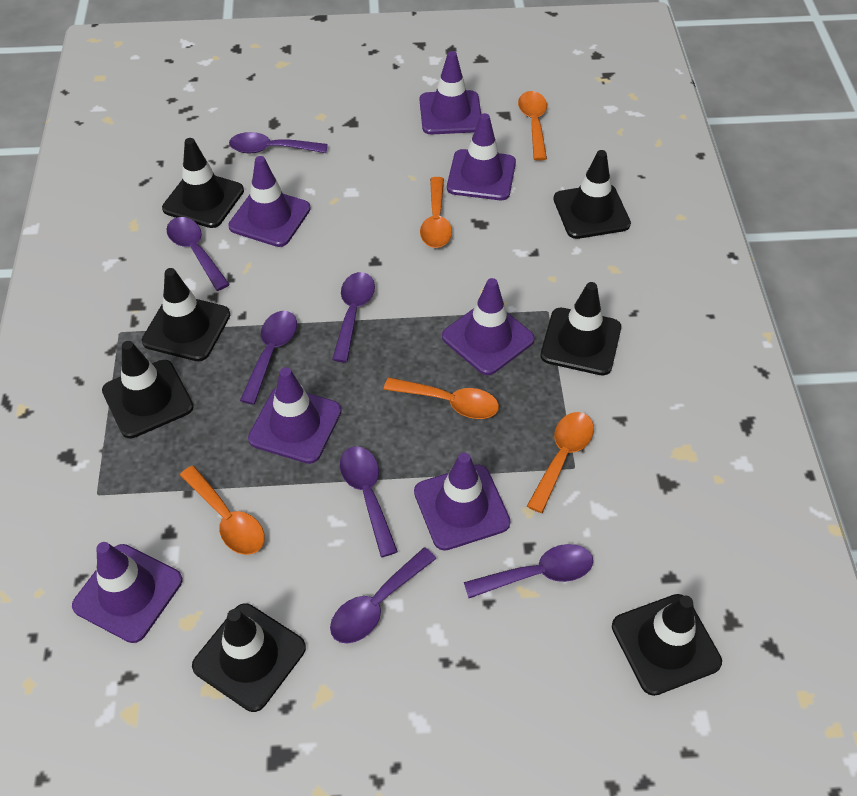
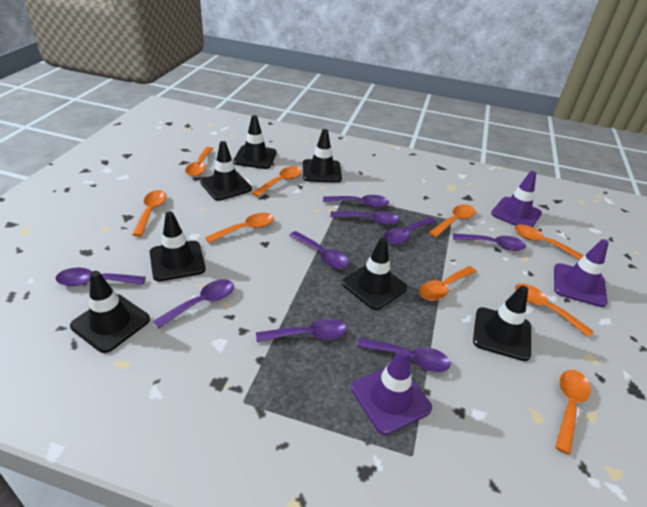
orange spoon: [180,466,264,555] [384,377,499,419] [420,177,452,248] [518,91,547,161] [527,412,594,513] = 5 -> [132,190,167,237] [185,147,214,177] [205,213,274,243] [253,166,302,197] [419,266,476,301] [429,204,475,238] [515,225,584,260] [515,283,594,337] [555,370,591,455] = 9
purple spoon: [166,217,230,291] [229,132,328,154] [240,311,297,405] [330,547,437,643] [332,272,375,362] [340,446,398,557] [464,544,593,598] = 7 -> [56,268,146,286] [153,279,234,328] [256,318,347,342] [289,231,349,269] [323,195,389,208] [330,211,399,225] [357,338,451,372] [383,217,436,244] [453,233,526,251] = 9
purple traffic cone: [72,542,182,643] [228,156,311,247] [248,367,341,464] [414,452,511,551] [420,51,481,135] [442,278,535,375] [447,113,516,200] = 7 -> [351,348,432,435] [491,171,542,227] [554,239,609,307] = 3

